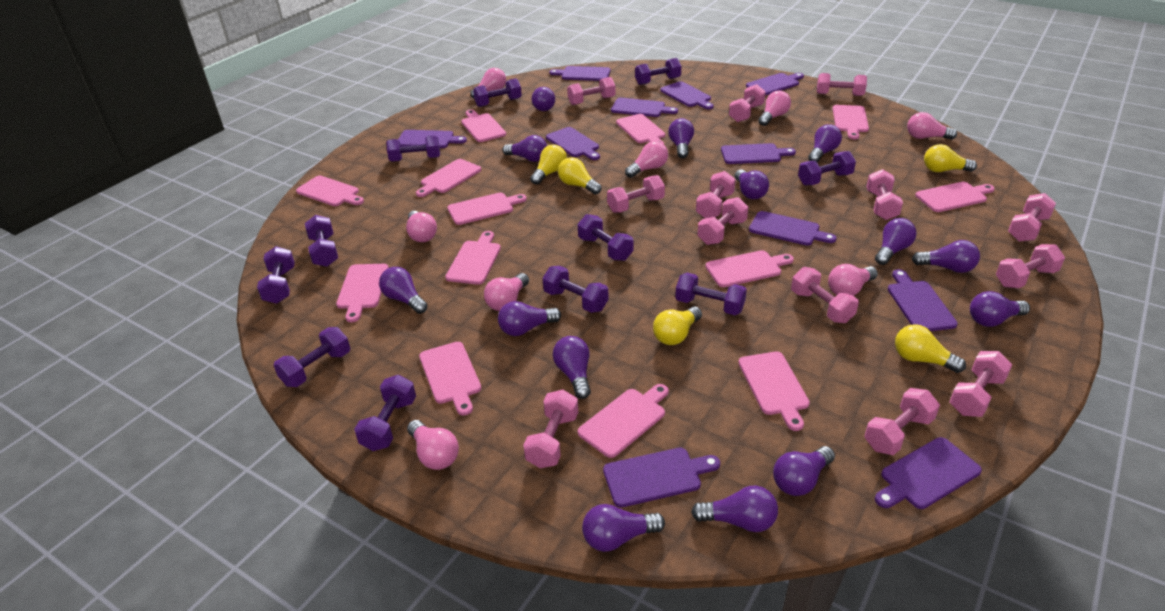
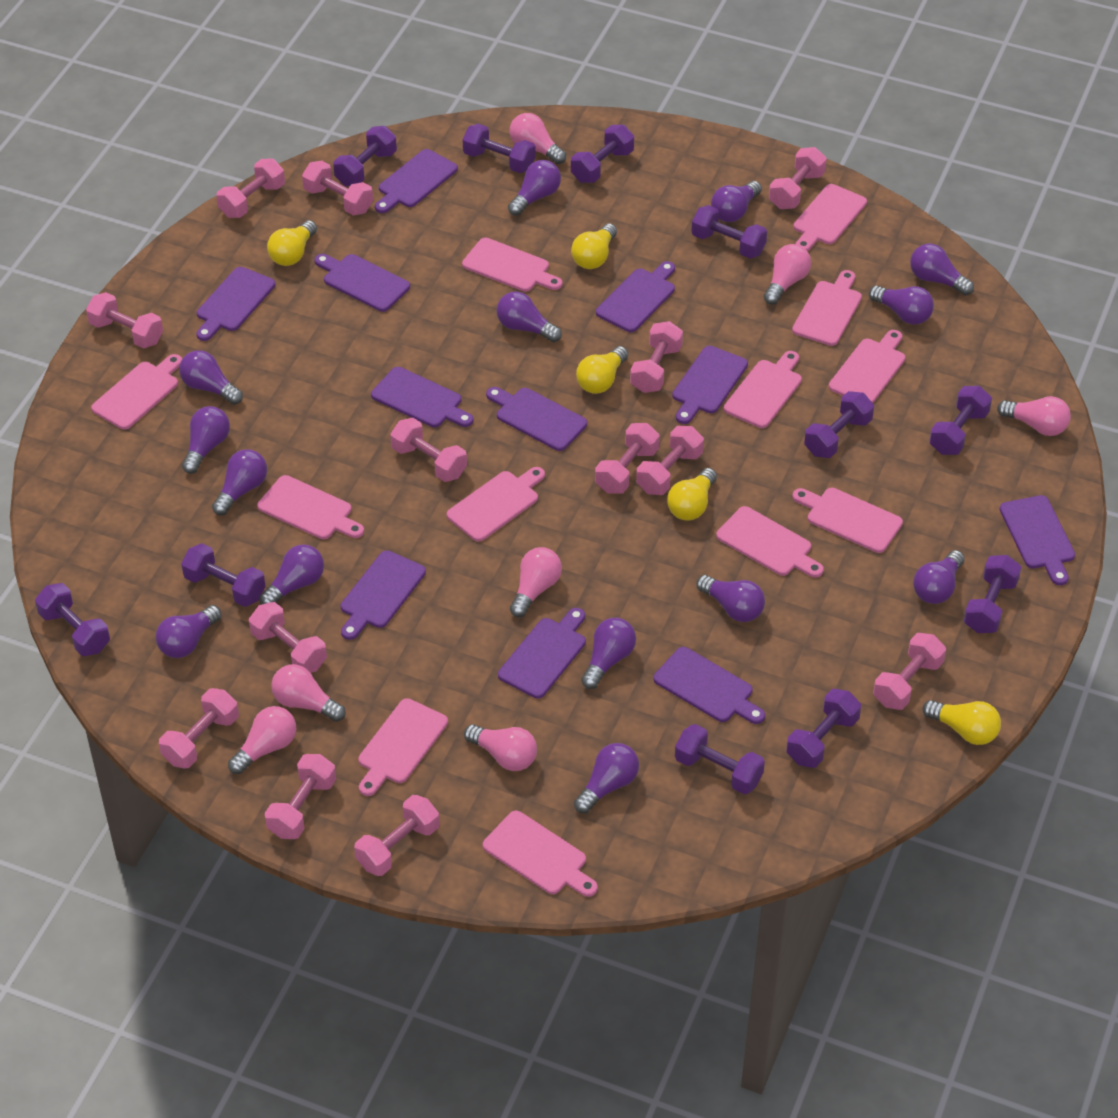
pink cutting board: [296,176,364,206] [336,264,389,322] [416,159,481,197] [419,342,481,416] [445,231,501,285] [448,193,527,225] [461,110,506,142] [578,384,669,458] [616,114,665,144] [705,250,794,287] [739,351,810,431] [833,105,869,139] [915,182,995,212] = 13 -> [91,354,182,430] [257,475,364,539] [358,698,448,796] [447,467,545,542] [462,238,562,292] [483,811,598,897] [716,506,824,578] [724,351,802,428] [792,270,862,346] [792,488,903,553] [793,184,867,251] [829,330,906,403] = 12
pink light bulb: [406,211,437,242] [407,420,459,470] [470,68,506,99] [484,273,529,311] [625,141,668,178] [758,91,791,126] [828,264,878,296] [907,112,957,140] = 8 -> [228,706,296,774] [271,664,346,722] [464,724,537,771] [510,113,566,164] [510,547,562,617] [764,244,811,305] [997,396,1071,436] = 7

